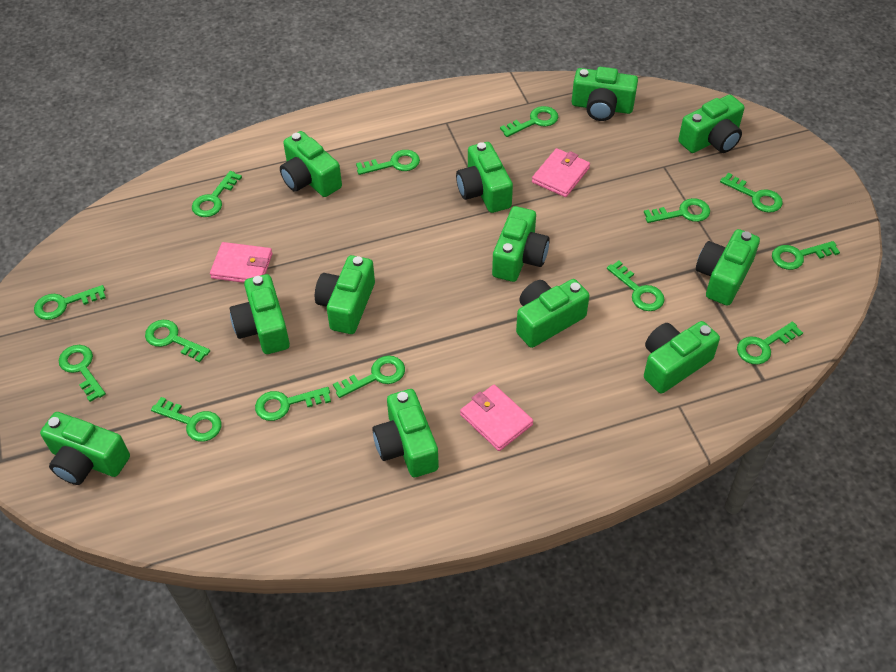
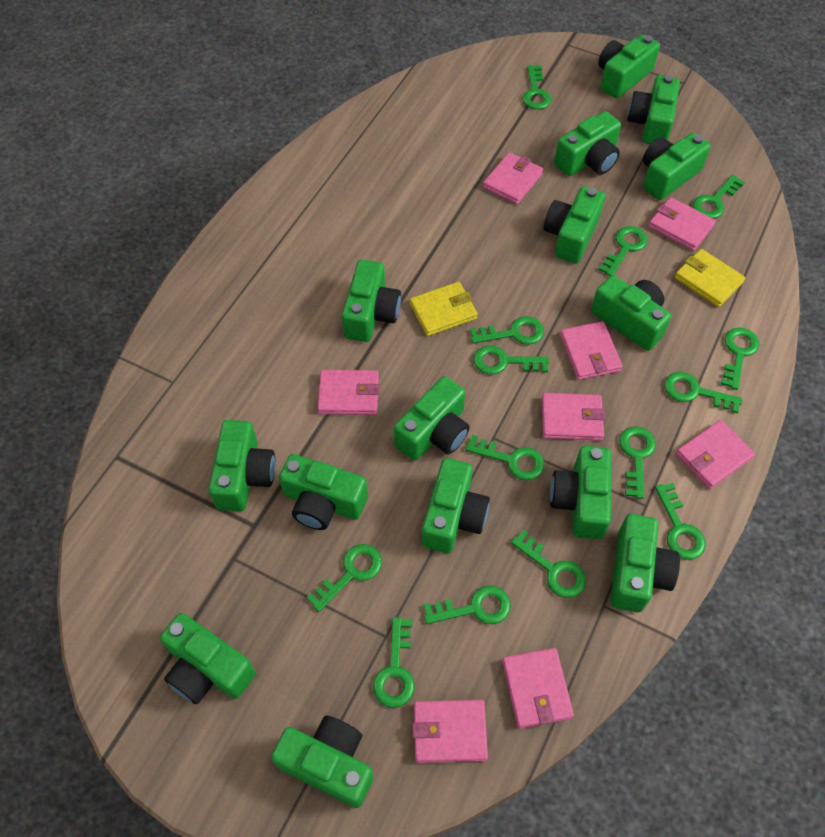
green camera: [40,412,130,485] [230,274,290,354] [280,131,342,197] [315,255,375,334] [372,389,439,477] [456,142,513,213] [492,206,550,282] [516,279,590,348] [572,67,638,121] [644,321,720,394] [678,95,745,153] [696,229,760,306] = 12 -> [160,613,256,704] [208,420,275,511] [271,716,373,808] [279,454,368,530] [342,260,401,342] [394,376,470,461] [422,458,490,553] [544,186,605,264] [550,446,611,539] [554,111,621,176] [591,275,671,351] [598,34,660,98] [610,514,680,612] [627,75,680,144] [643,133,711,200] = 15
pink wallet: [210,242,273,283] [460,385,533,451] [532,148,590,197] = 3 -> [317,370,380,415] [412,700,488,763] [483,152,543,204] [502,648,574,729] [542,393,606,441] [560,321,623,380] [648,197,716,251] [676,420,755,489] = 8
yellow wallet: none = 0 -> [410,282,478,336] [675,249,746,307] = 2

